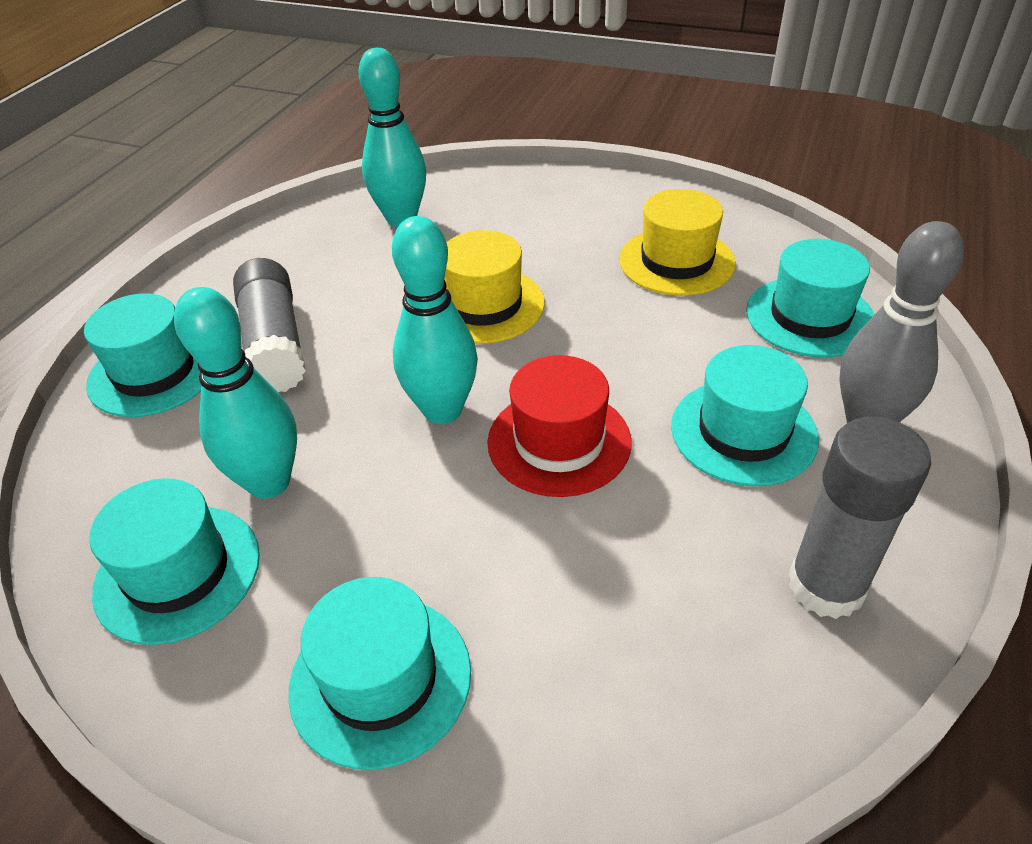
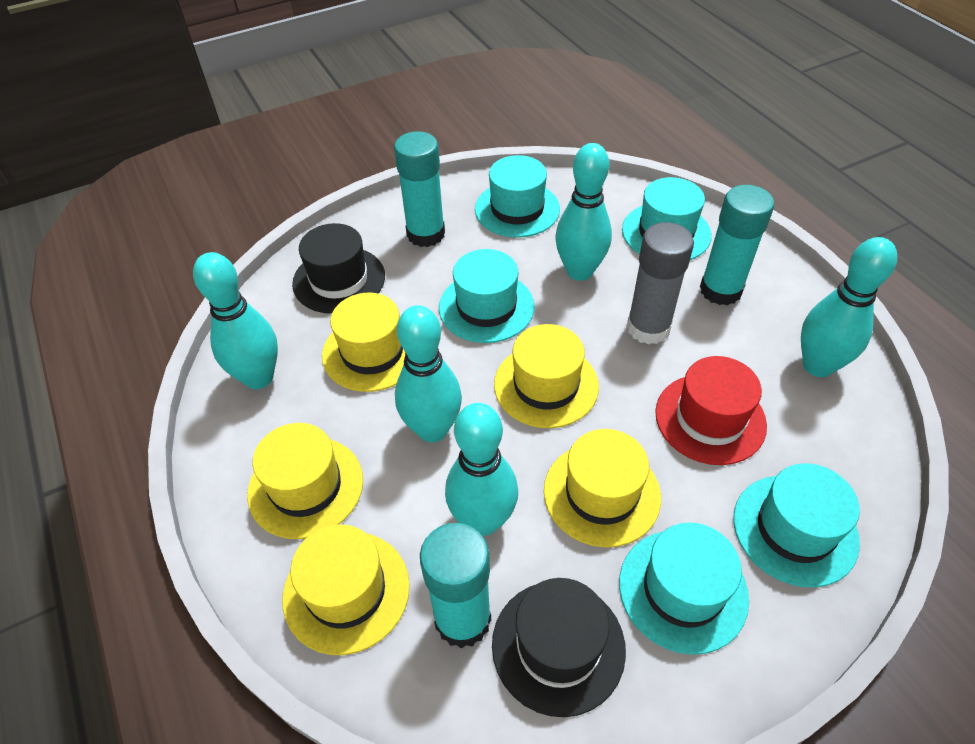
black hat: none = 0 -> [292,223,385,314] [492,578,626,717] = 2
grey bowling pin: [839,221,964,423] = 1 -> none = 0
grey glue stick: [233,258,306,392] [788,417,931,619] = 2 -> [627,222,694,345] = 1
turquoise bowling pin: [174,287,297,499] [359,48,426,227] [392,216,478,424] = 3 -> [193,252,278,389] [395,305,462,442] [445,403,518,536] [555,143,612,281] [801,237,897,377] = 5
turquoise glue stick: none = 0 -> [394,131,445,247] [420,523,491,648] [700,185,774,306] = 3
yellow hat: [444,230,545,344] [619,189,736,296] = 2 -> [247,423,363,539] [282,525,410,655] [322,293,405,392] [494,324,599,428] [544,429,661,548] = 5

